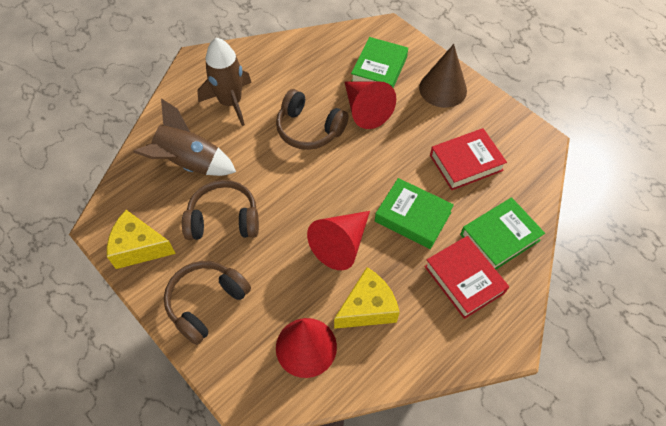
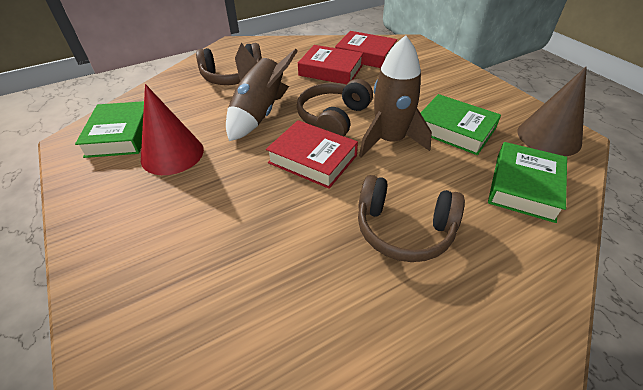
red book: [424,236,509,319] [430,128,507,190] = 2 -> [266,120,358,189] [298,45,363,84] [335,31,397,68] = 3
red cone: [276,318,337,378] [307,211,370,270] [345,81,396,129] = 3 -> [141,84,204,175] = 1
yellow cheese: [107,210,176,269] [334,267,400,329] = 2 -> none = 0

